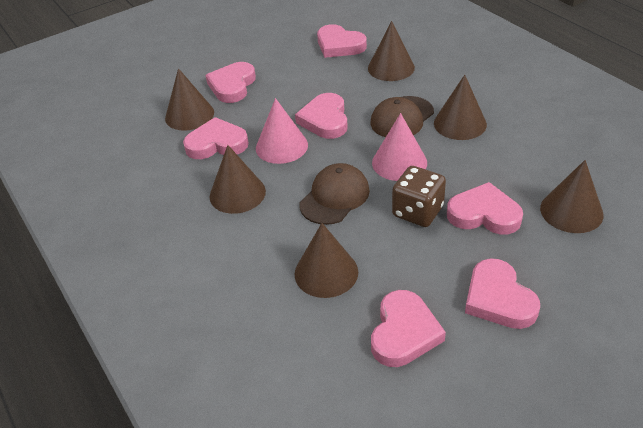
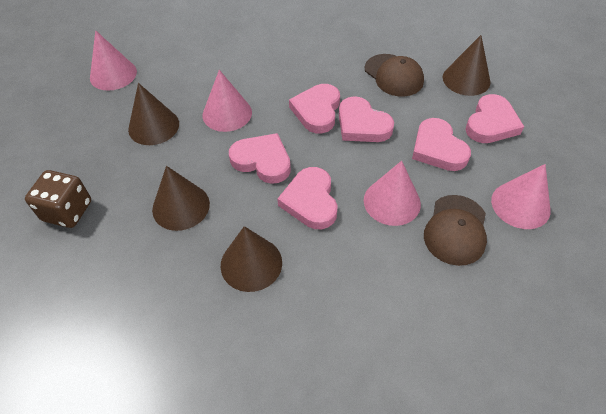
brown cone: [165,68,214,131] [210,145,266,214] [295,223,358,298] [368,21,415,81] [434,75,487,140] [540,160,604,233] = 6 -> [128,83,179,145] [152,166,210,231] [221,226,282,292] [443,35,490,96] = 4
pink cone: [256,98,308,164] [372,113,427,181] = 2 -> [90,30,137,91] [203,70,252,132] [364,161,421,226] [491,164,551,229] = 4
pink heart: [183,117,249,159] [205,62,256,103] [295,93,348,139] [317,24,367,58] [371,290,446,367] [447,182,523,235] [465,258,540,329] = 7 -> [229,133,291,184] [278,167,337,229] [289,84,340,133] [339,96,394,142] [412,118,471,171] [465,94,524,143] = 6

